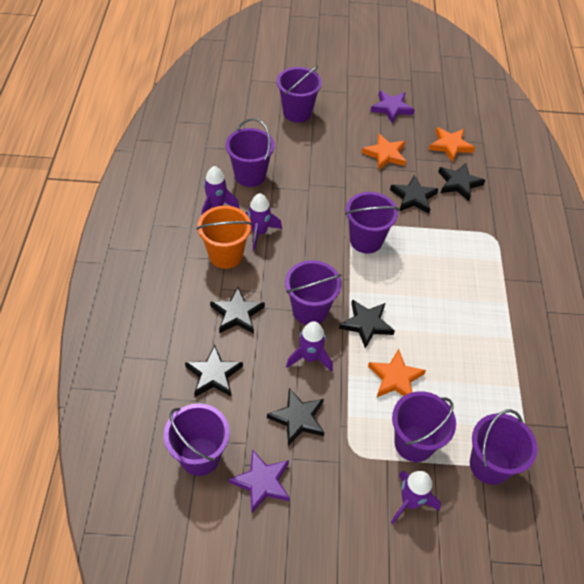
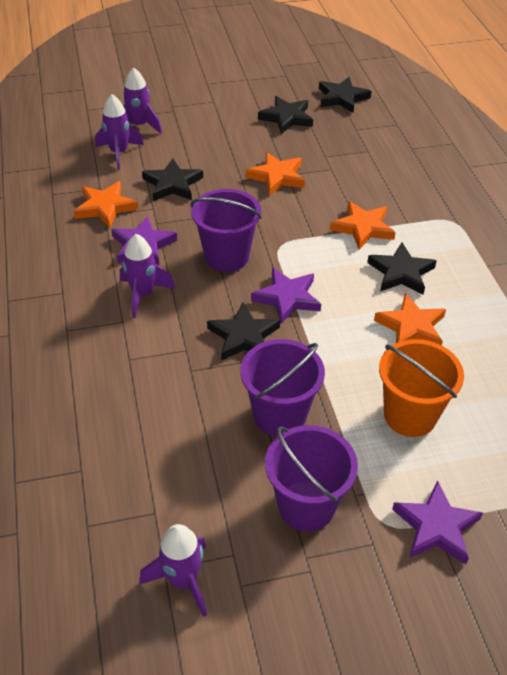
black star: [185,345,243,397] [210,287,265,334] [267,388,324,446] [339,299,395,349] [390,175,438,214] [438,163,485,201] = 6 -> [142,158,203,201] [207,302,280,361] [258,96,313,134] [319,77,371,113] [367,243,436,294] = 5
orange star: [362,134,406,170] [368,349,426,397] [429,127,475,162] = 3 -> [74,181,138,228] [246,152,305,196] [330,201,396,250] [374,293,446,345] = 4
purple bucket: [164,404,230,476] [226,118,275,187] [277,66,322,123] [285,260,342,325] [345,192,399,253] [392,391,456,462] [470,409,538,485] = 7 -> [190,189,262,272] [241,339,325,437] [265,425,358,531] = 3
purple star: [229,449,290,513] [370,90,415,123] = 2 -> [111,216,177,266] [251,268,321,324] [392,480,483,564] = 3

